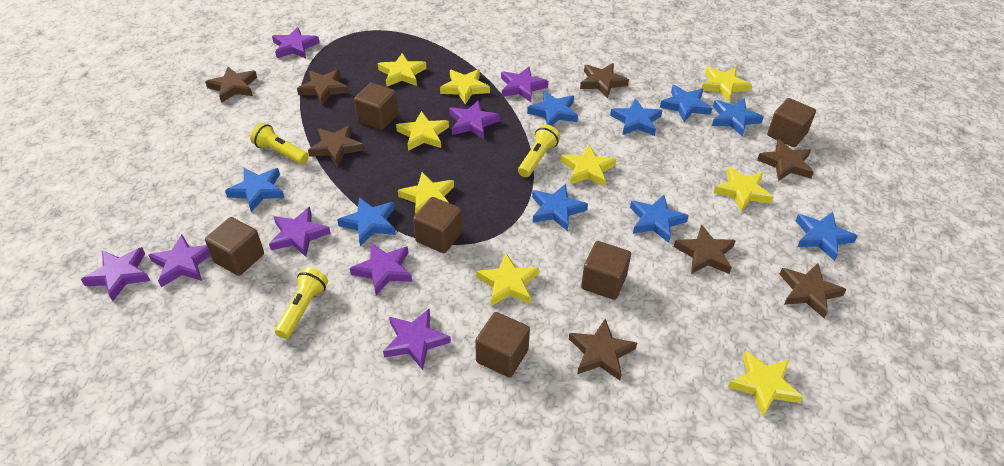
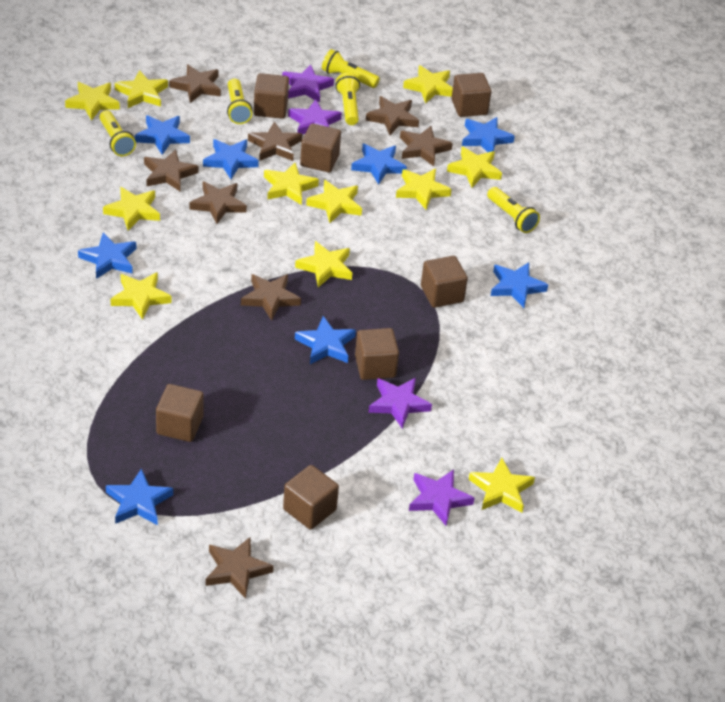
blue star: [225,168,284,212] [337,197,396,246] [527,91,578,126] [532,184,588,231] [610,98,663,136] [630,195,689,243] [660,85,712,122] [712,98,764,137] [795,212,858,261] = 9 -> [78,233,136,279] [106,468,173,525] [135,115,190,155] [203,139,259,179] [295,316,356,364] [351,144,407,185] [462,117,515,152] [491,262,548,308] = 8
brown cube: [205,217,264,276] [354,83,398,130] [413,197,462,253] [475,312,530,377] [581,241,631,300] [767,98,816,147] = 6 -> [156,384,204,442] [254,73,289,119] [283,465,339,530] [300,123,341,173] [355,328,399,380] [421,256,468,308] [451,73,491,117] = 7
purple star: [81,247,150,301] [149,234,210,287] [269,207,331,257] [272,27,320,59] [350,243,412,296] [383,309,451,370] [449,100,500,139] [501,67,548,102] = 8 -> [282,65,334,103] [288,99,342,135] [368,378,432,429] [409,470,474,526] = 4
yellow flashlight: [250,123,309,164] [275,267,328,339] [518,124,560,177] = 3 -> [99,110,136,156] [227,78,253,124] [322,49,380,88] [335,72,360,125] [487,187,540,233] = 5
yellow star: [378,53,427,87] [396,111,449,151] [398,172,454,215] [440,69,490,104] [476,253,539,306] [561,145,616,187] [701,67,752,102] [714,167,773,212] [728,351,803,417] = 9 -> [65,82,120,121] [103,187,160,230] [111,272,172,320] [115,70,168,108] [264,163,319,205] [295,241,352,287] [306,180,362,223] [396,169,452,210] [403,65,453,104] [447,147,502,188] [469,458,535,513] = 11

